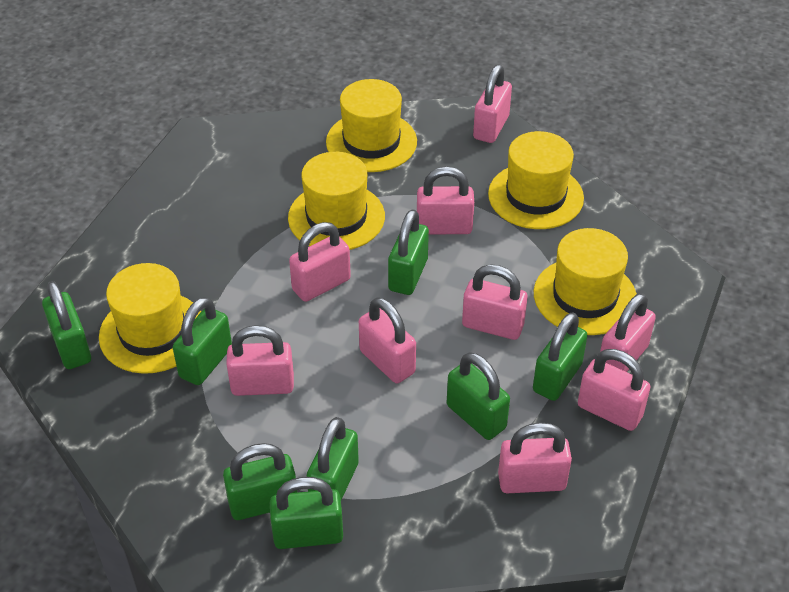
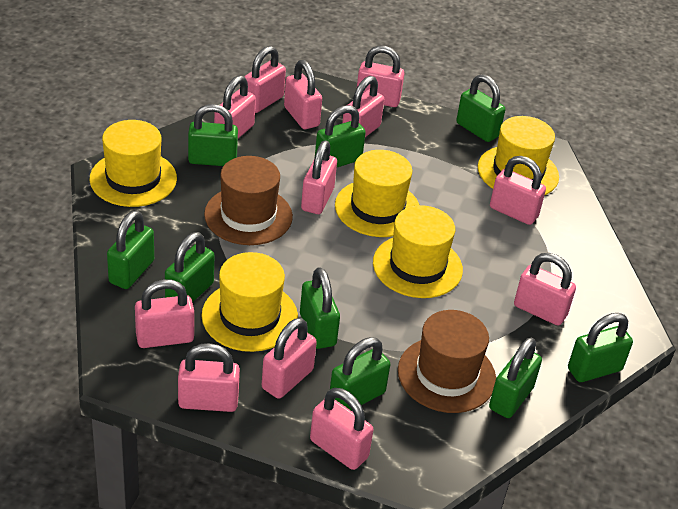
brown hat: none = 0 -> [204,156,293,245] [398,310,496,413] = 2
green padlock: [42,281,91,369] [173,297,232,385] [223,443,297,520] [270,477,343,549] [307,417,359,500] [388,209,429,295] [447,352,510,440] [533,312,588,401] = 8 -> [107,210,154,289] [165,232,214,303] [188,104,238,166] [300,267,340,349] [315,105,366,167] [330,337,390,410] [456,74,505,142] [489,338,542,418] [568,313,633,382] = 9
pink padlock: [226,325,294,396] [289,222,351,302] [359,297,416,383] [417,167,474,234] [462,264,527,340] [473,65,512,143] [498,422,572,493] [578,349,650,431] [600,293,656,372] = 9 -> [135,279,194,348] [178,343,240,412] [214,75,256,139] [244,46,286,113] [262,318,317,399] [284,60,322,129] [301,140,337,214] [310,388,373,470] [342,76,384,137] [357,46,405,107] [490,156,546,225] [514,253,576,326] = 12

